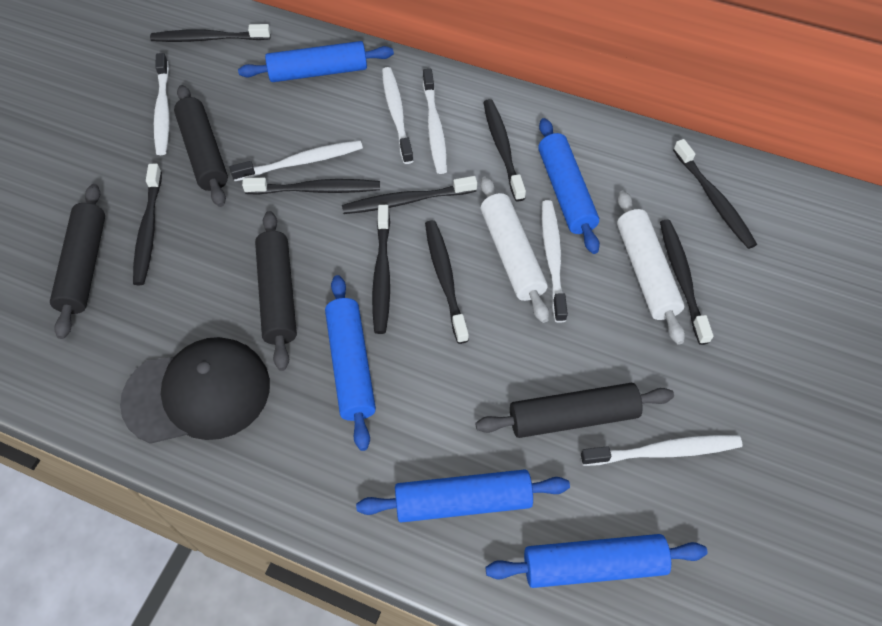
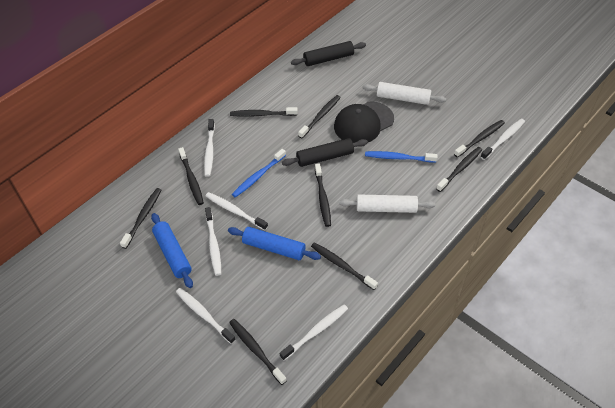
black rolling pin: [50,184,105,339] [174,85,228,207] [255,211,297,371] [475,383,674,438] = 4 -> [282,138,368,167] [291,41,366,66] = 2
blue rolling pin: [238,41,394,82] [325,275,376,451] [356,469,570,523] [486,534,708,588] [538,118,600,254] = 5 -> [151,213,193,288] [228,227,321,260] = 2
blue toothbrush: none = 0 -> [232,149,286,198] [365,151,438,163] = 2

